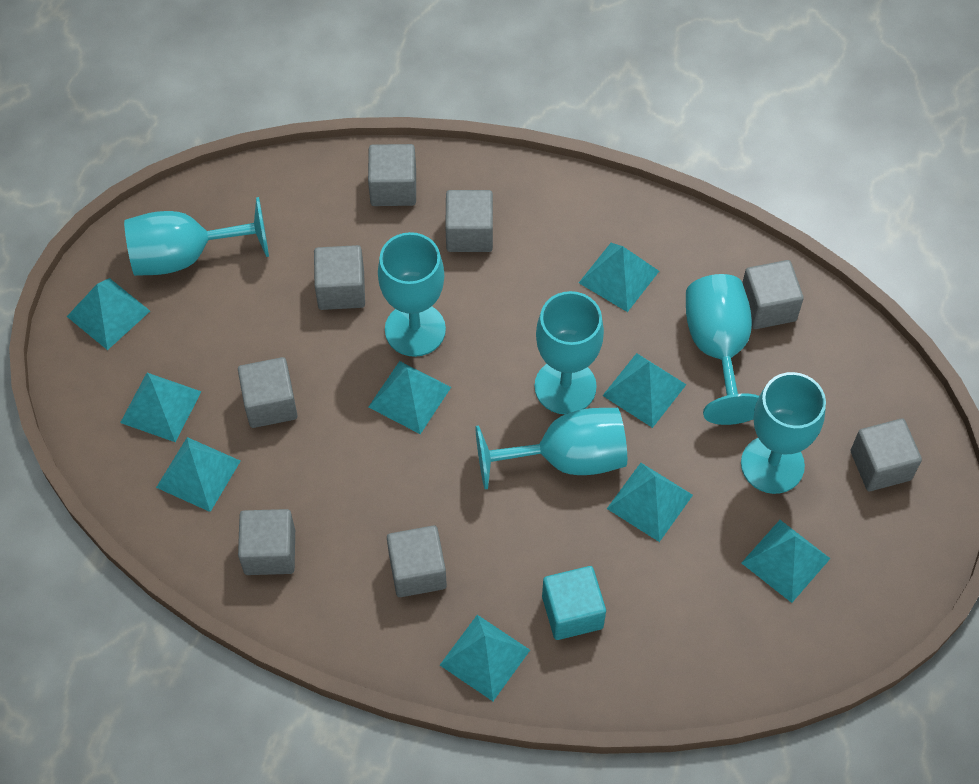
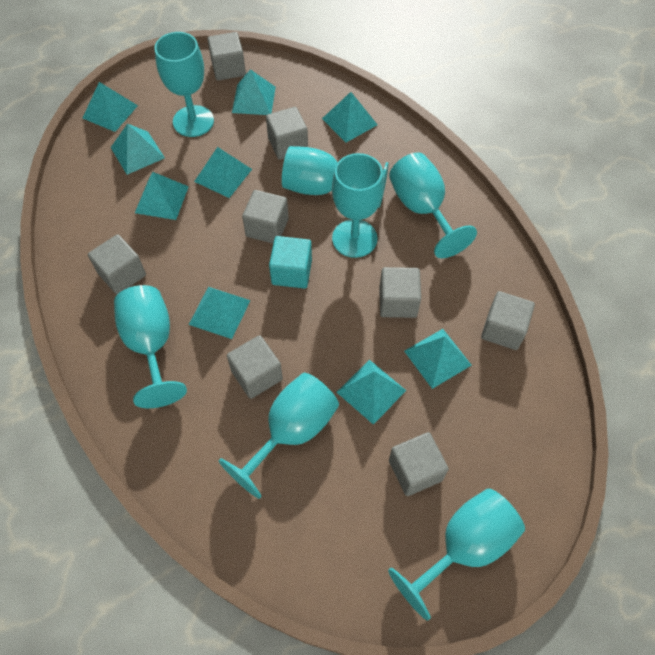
turquoise goblet: [124,197,269,276] [378,232,446,357] [475,408,627,489] [534,291,604,414] [686,274,759,425] [741,372,826,494] = 6 -> [114,285,187,408] [154,32,214,137] [219,373,339,499] [282,146,389,208] [332,153,384,258] [388,488,525,621] [389,152,477,258] = 7

